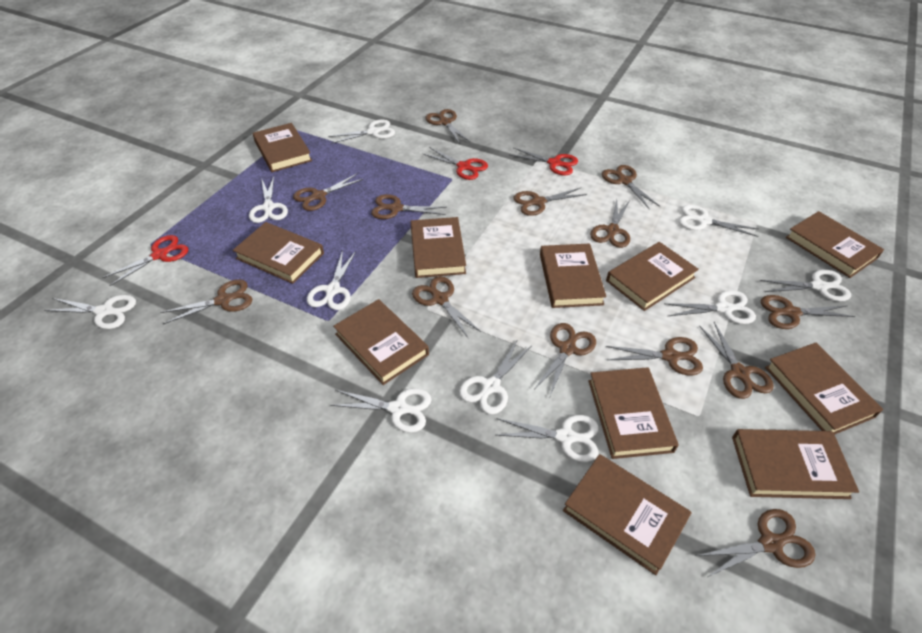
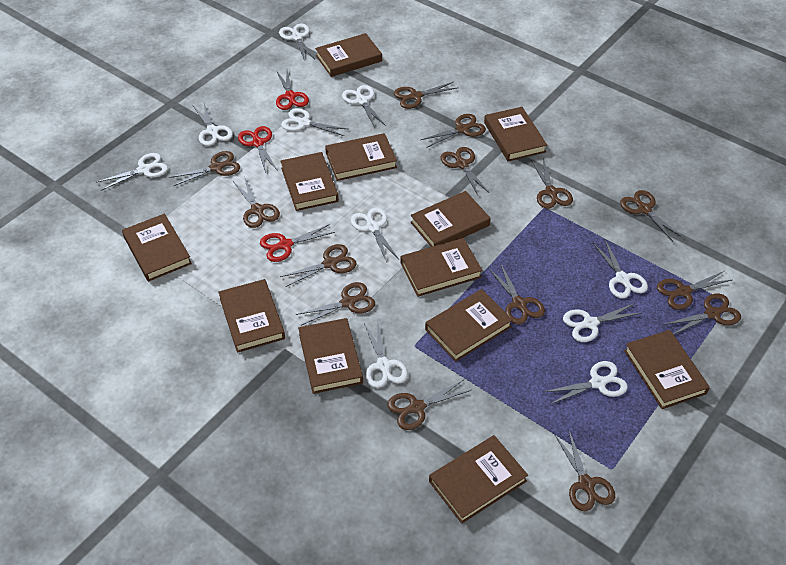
brown book: [233,222,324,284] [253,123,312,172] [333,299,429,385] [411,217,466,278] [540,244,607,308] [563,454,692,575] [589,367,679,459] [606,242,699,311] [732,429,859,499] [765,342,883,435] [786,211,884,278] = 11 -> [122,214,192,282] [218,279,285,353] [280,152,339,211] [298,318,363,394] [315,33,382,77] [325,133,397,181] [401,238,482,297] [410,191,491,247] [425,289,513,362] [429,435,528,524] [484,107,547,161] [624,330,710,409] = 12
brown scissors: [160,279,252,324] [293,174,363,211] [371,194,447,219] [412,276,481,338] [425,109,470,144] [513,188,587,216] [534,323,596,396] [590,199,630,248] [602,165,660,209] [606,337,703,376] [696,509,815,578] [699,322,774,399] [761,295,855,329] = 13 -> [169,151,240,186] [233,176,280,228] [280,244,357,287] [296,282,375,325] [387,380,471,430] [394,82,459,109] [421,114,486,148] [441,147,489,195] [489,264,545,325] [531,158,573,209] [554,431,615,511] [620,190,683,242] [657,271,732,310] [663,294,741,334] = 14

